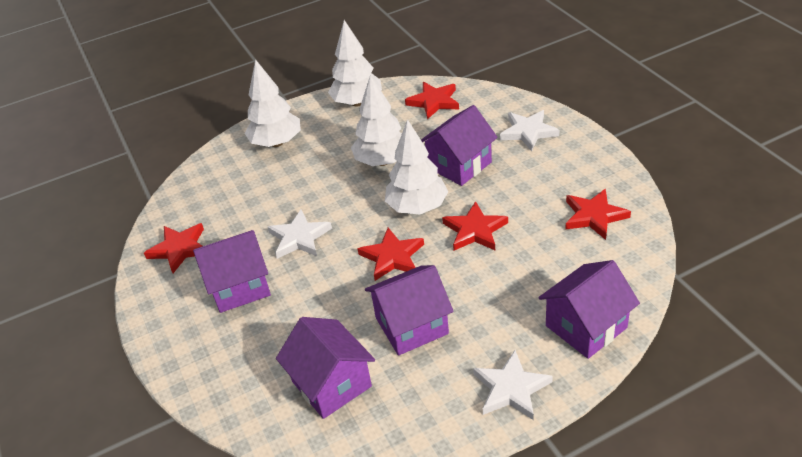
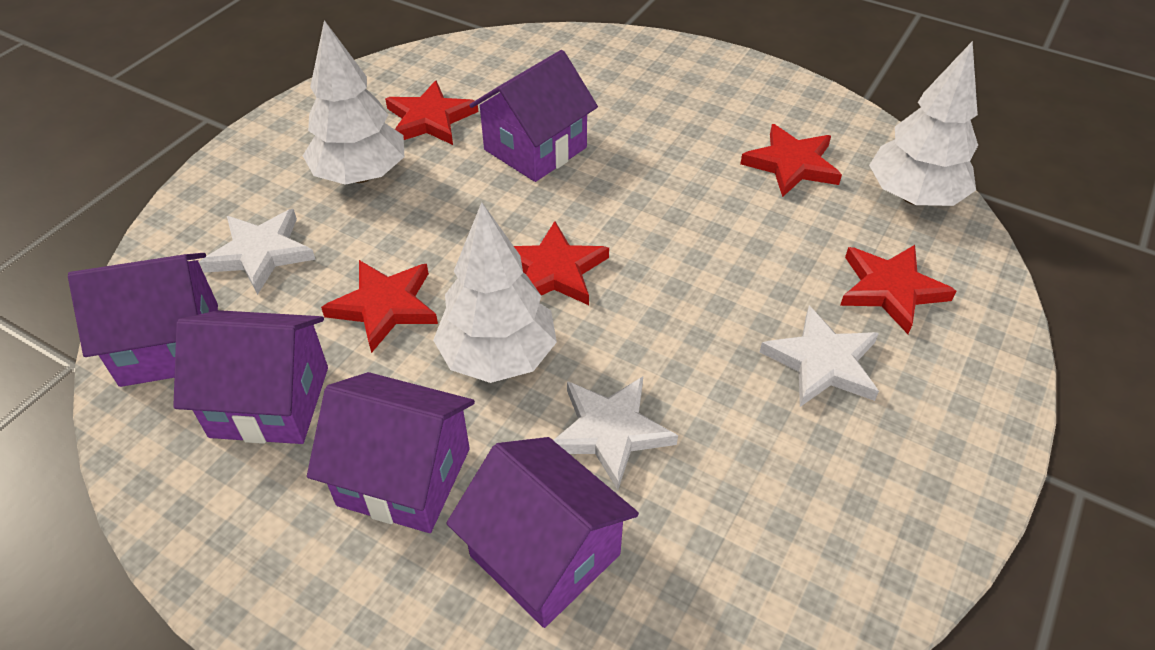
white tree: [244,59,301,147] [328,20,382,107] [351,75,402,166] [385,119,448,214] = 4 -> [303,20,404,185] [433,202,557,383] [869,41,978,206] = 3

